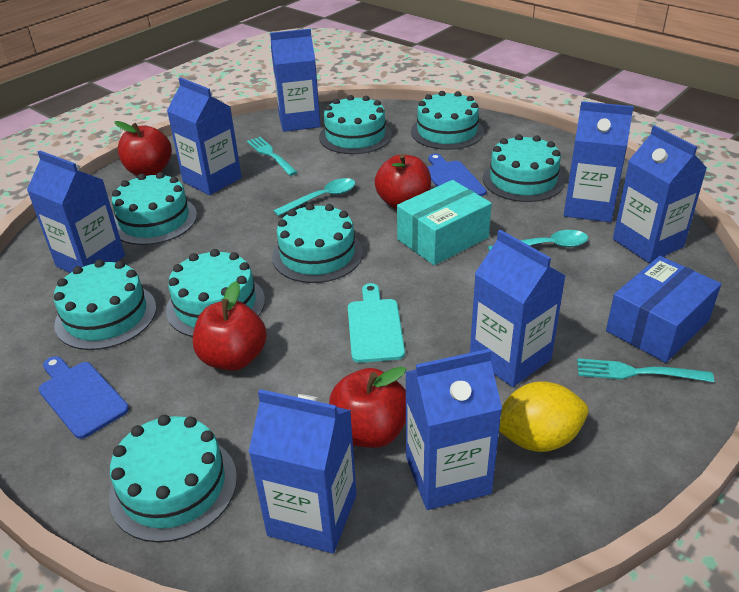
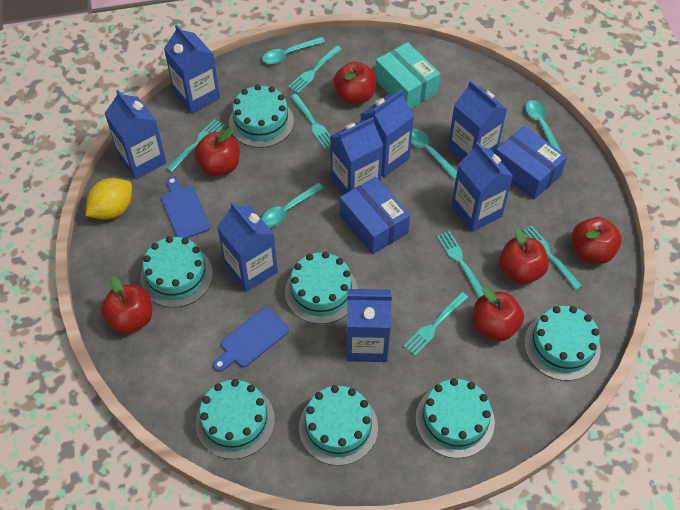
blue box: [606,256,721,363] = 1 -> [340,177,410,254] [495,126,567,200] = 2
red apple: [115,121,172,176] [193,281,267,371] [329,367,406,448] [374,154,431,210] = 4 -> [101,276,152,334] [194,127,240,176] [333,62,377,104] [473,287,524,341] [499,227,549,284] [572,217,622,264] = 6
turquoise cake: [53,260,156,350] [109,415,237,542] [112,172,197,245] [166,249,265,337] [272,203,363,283] [319,95,392,154] [411,91,484,150] [483,134,565,202] = 8 -> [140,236,213,308] [196,379,275,459] [229,85,294,148] [285,252,358,324] [299,385,378,466] [416,378,495,458] [524,306,601,381] = 7
turquoise cutting board: [348,283,405,363] = 1 -> none = 0
turquoise fork: [247,137,298,176] [577,358,714,382] = 2 -> [166,119,225,172] [288,45,342,93] [290,94,331,149] [403,292,468,356] [437,231,484,298] [523,225,582,290] = 6
turquoise spoon: [273,178,355,216] [488,230,588,251] = 2 -> [261,183,324,227] [262,37,325,64] [411,128,457,179] [525,100,562,152] = 4

